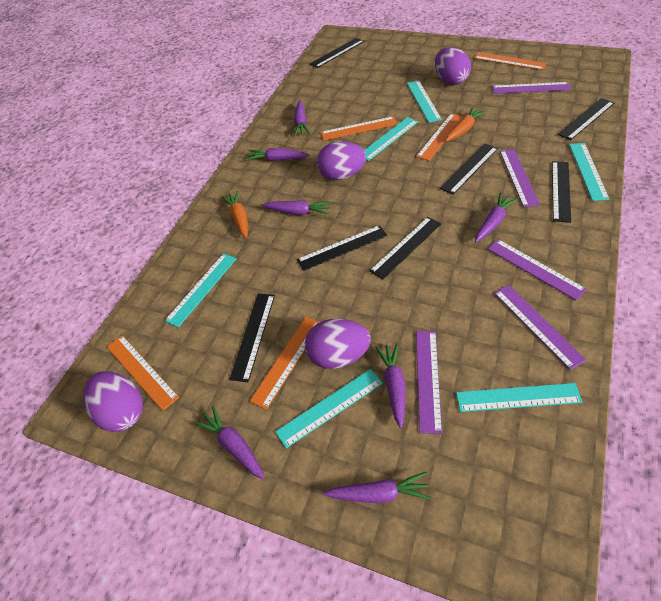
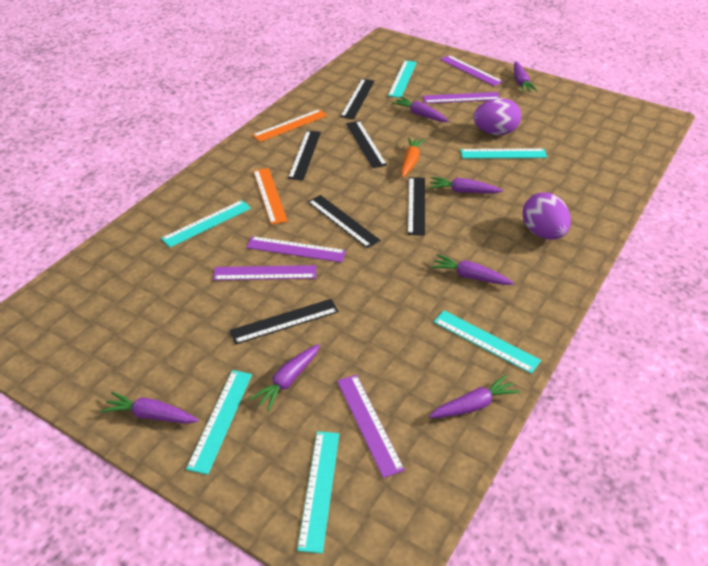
black ruler: [229,293,275,382] [297,225,387,271] [310,38,364,68] [369,217,441,279] [440,144,498,195] [552,161,571,223] [558,98,614,140] = 7 -> [229,299,339,345] [288,131,321,180] [308,195,381,248] [340,79,375,119] [346,121,387,168] [407,177,425,236] = 6
orange carrot: [221,191,248,239] [445,106,487,142] = 2 -> [401,137,425,177] = 1
orange ruler: [107,335,179,411] [250,317,320,410] [321,116,397,140] [416,113,464,161] [474,52,547,70] = 5 -> [252,109,327,142] [253,168,288,225] = 2
purple egg: [83,371,143,432] [305,319,371,369] [317,141,366,180] [435,47,471,85] = 4 -> [473,98,521,135] [523,192,571,240] = 2

